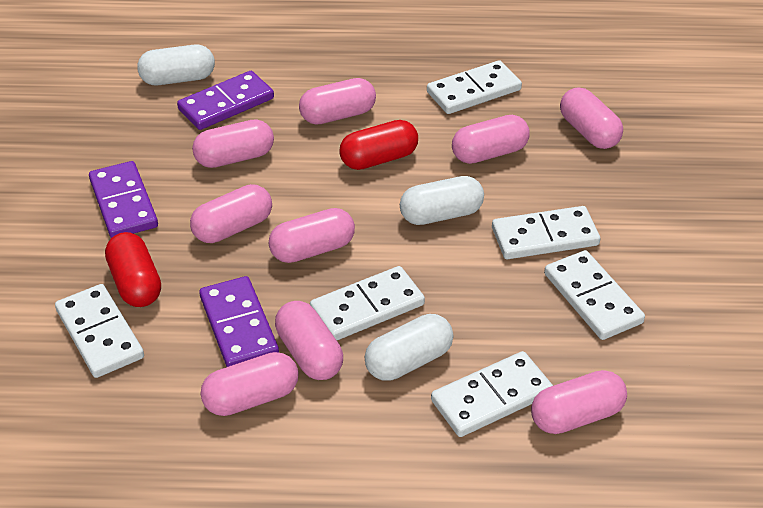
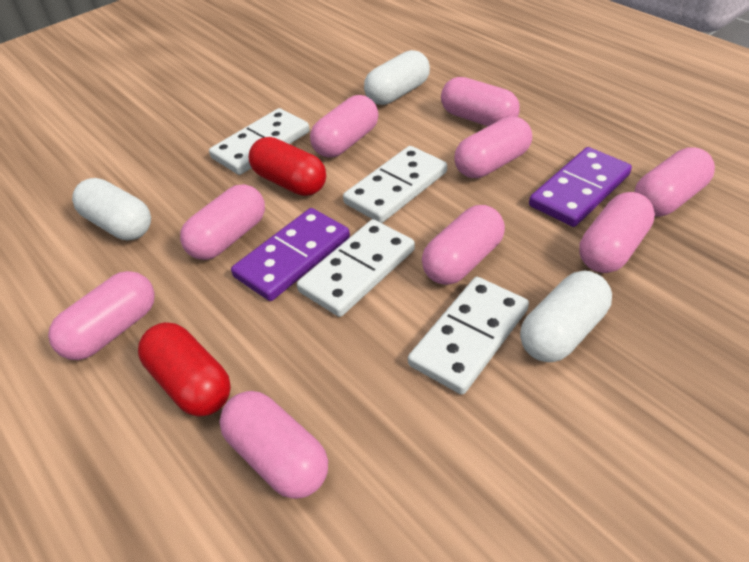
purple domino: [89,161,158,238] [177,71,274,130] [199,276,279,367] = 3 -> [231,208,350,301] [529,147,632,227] = 2
white domino: [55,284,144,378] [310,266,425,340] [427,60,522,114] [431,351,553,437] [492,206,600,259] [544,250,645,340] = 6 -> [209,108,310,175] [297,219,415,317] [343,146,447,223] [408,277,529,395] = 4

